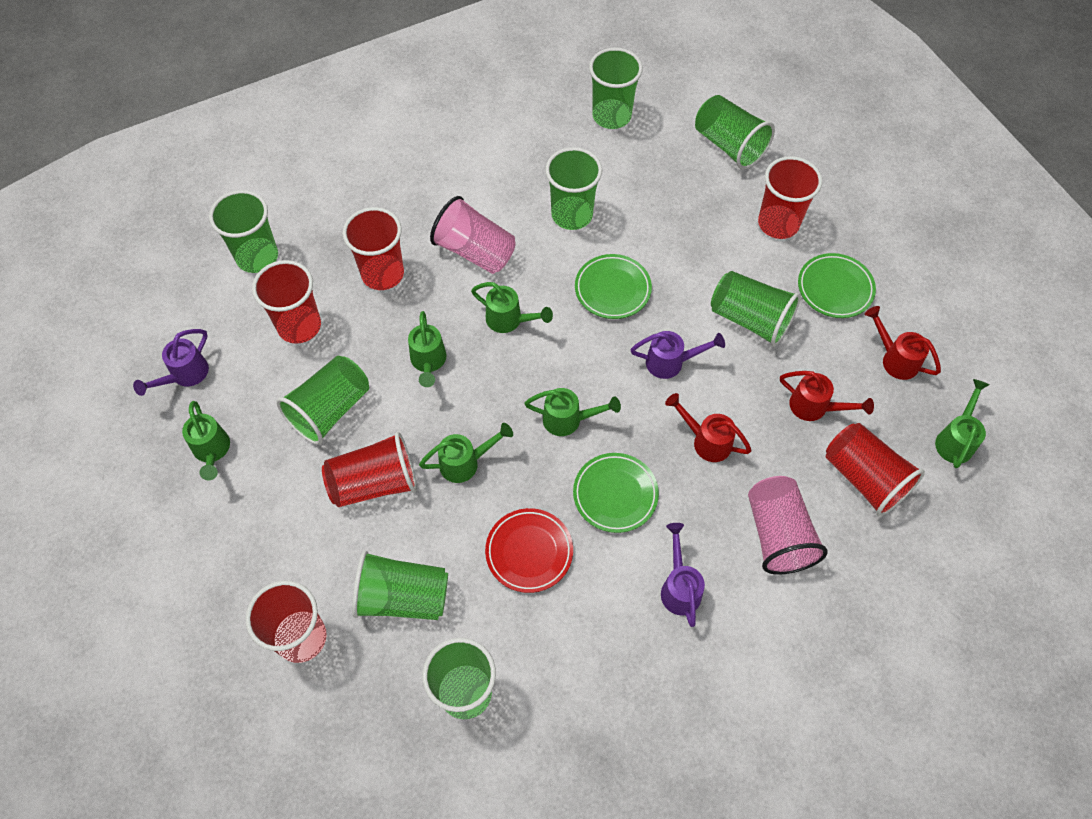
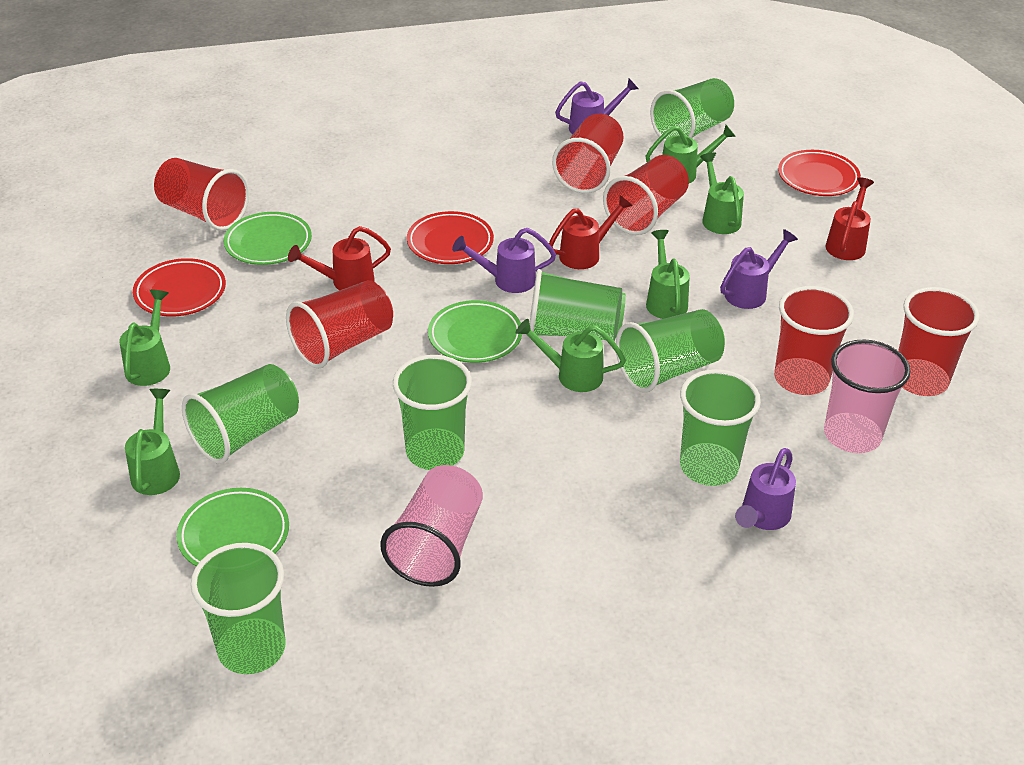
green cup: [209,190,278,273] [276,356,369,445] [352,551,448,620] [422,638,496,719] [545,147,602,230] [589,48,643,129] [695,95,775,169] [711,271,801,347] = 8 -> [182,364,299,464] [190,543,286,674] [393,355,472,470] [530,269,626,341] [616,309,725,392] [650,78,734,142] [680,369,761,486] = 7
purple watering can: [133,329,209,396] [630,331,725,379] [661,523,705,627] = 3 -> [452,228,556,293] [555,78,639,134] [720,229,798,309] [735,448,796,530] = 4
red plate: [485,508,573,593] = 1 -> [133,258,226,316] [407,211,494,264] [778,150,861,196] = 3

